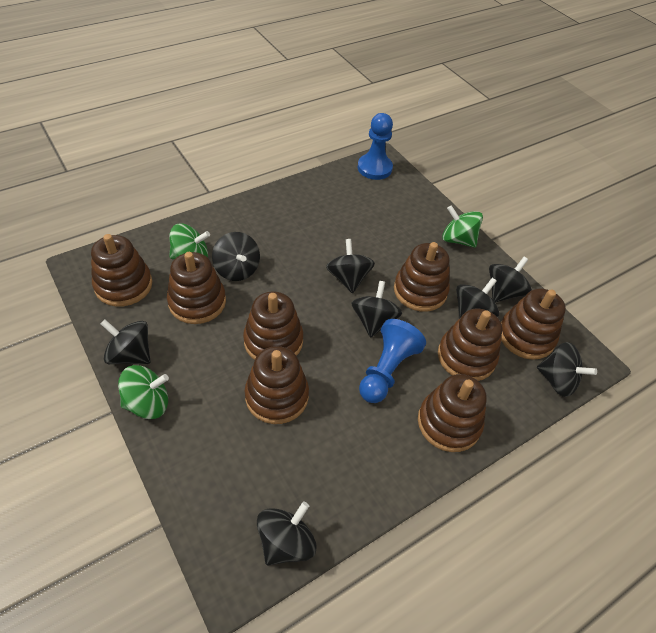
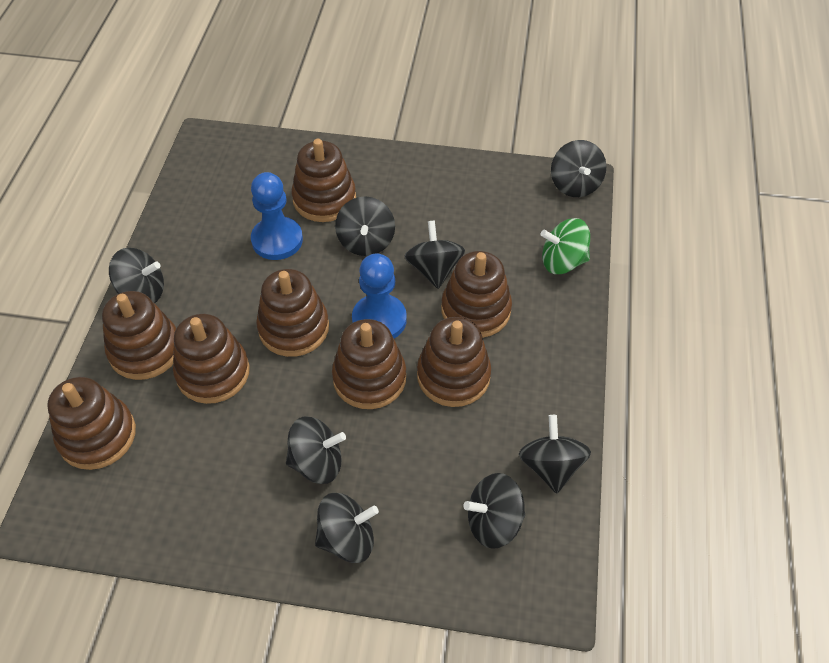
green spinning top: [118,365,169,419] [169,223,210,260] [442,205,483,248] = 3 -> [540,218,590,274] = 1

